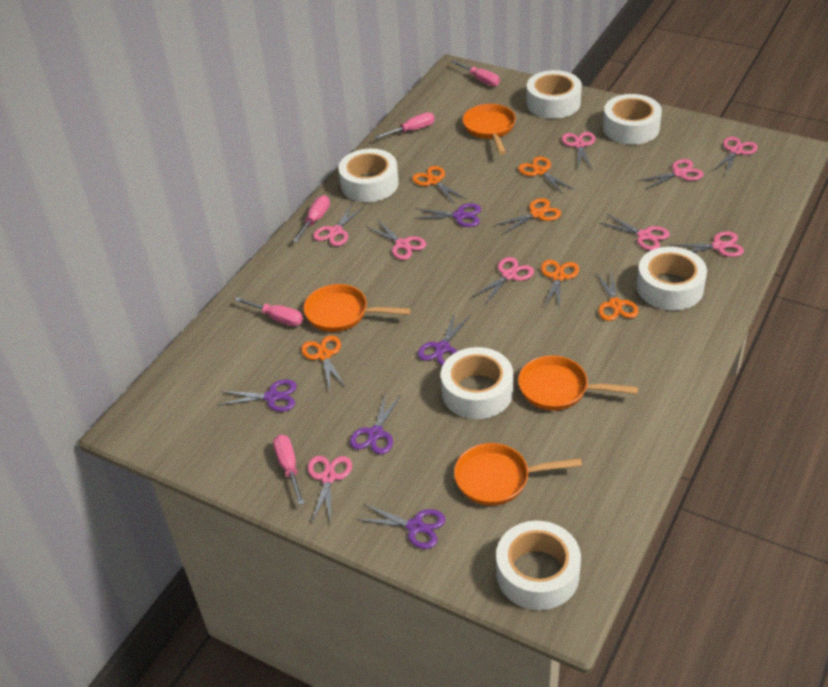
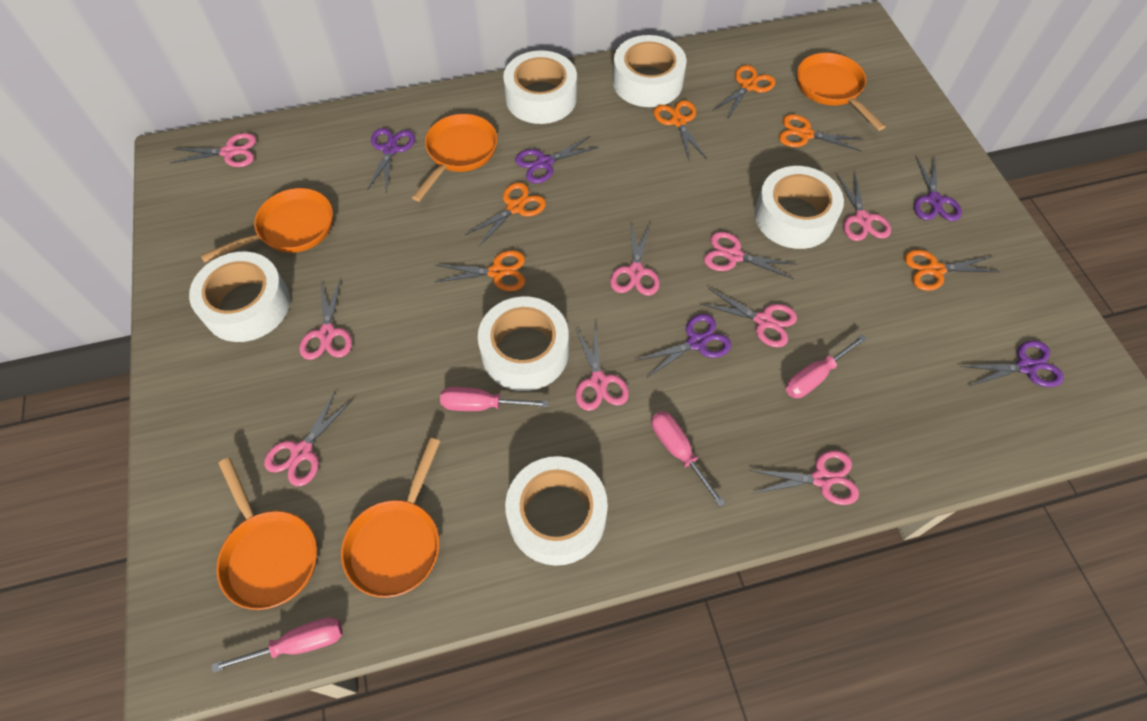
orange pan: [304,284,411,332] [454,443,582,506] [463,104,516,155] [518,356,638,411] = 4 -> [200,188,333,263] [216,458,317,610] [341,438,440,598] [412,114,498,201] [797,53,886,131] = 5
pink screwdriver: [235,297,303,326] [273,435,304,505] [293,195,330,242] [375,112,435,139] [452,60,500,86] = 5 -> [212,618,342,672] [440,387,549,411] [651,411,726,507] [785,335,867,398] = 4

